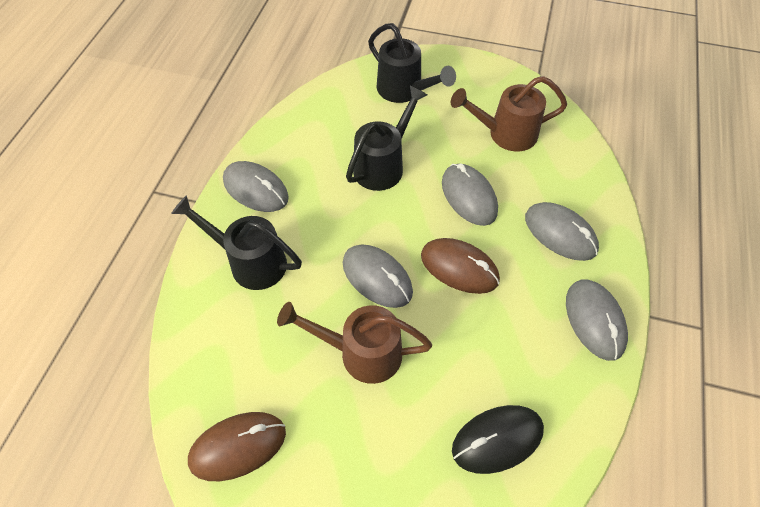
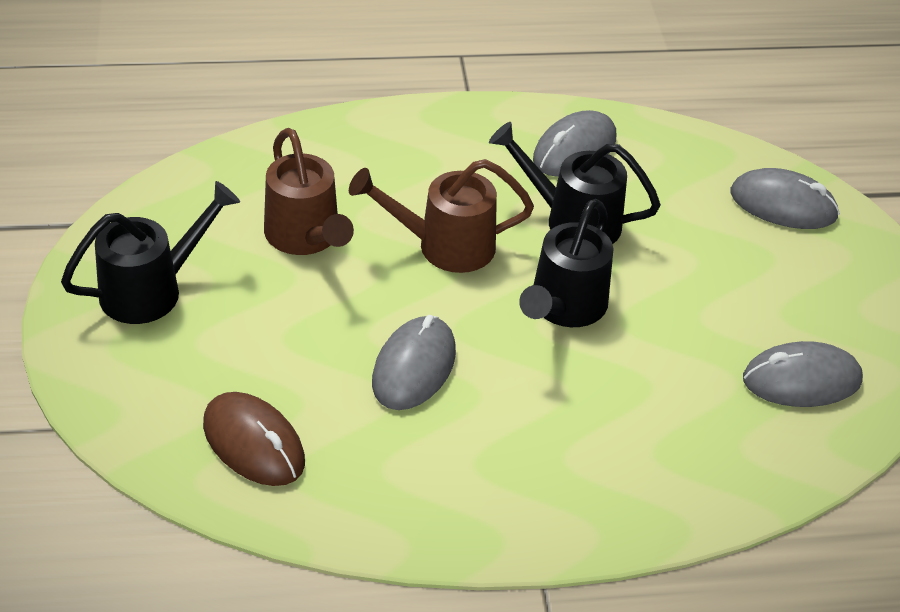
black mouse: [452,405,544,474] = 1 -> none = 0
brown mouse: [188,412,286,481] [421,238,500,294] = 2 -> [203,392,305,486] = 1
grey mouse: [223,161,289,212] [343,244,413,308] [442,164,498,226] [525,202,599,261] [566,280,628,361] = 5 -> [372,315,456,410] [533,110,616,177] [730,168,840,229] [743,341,863,407] = 4

